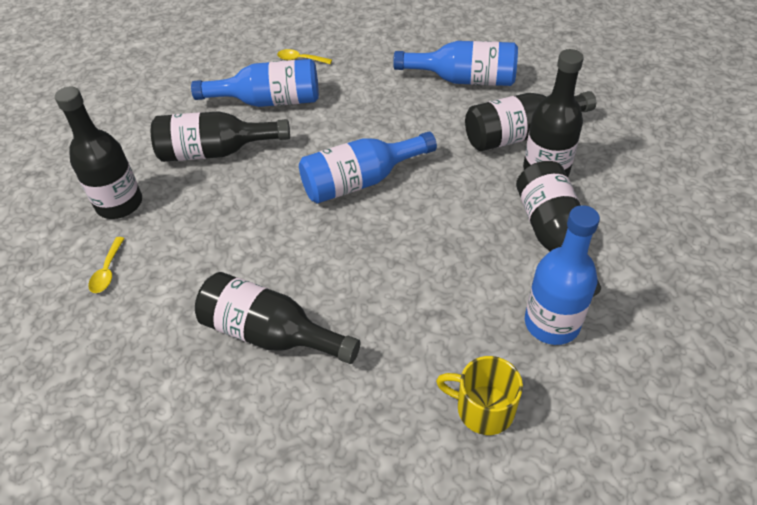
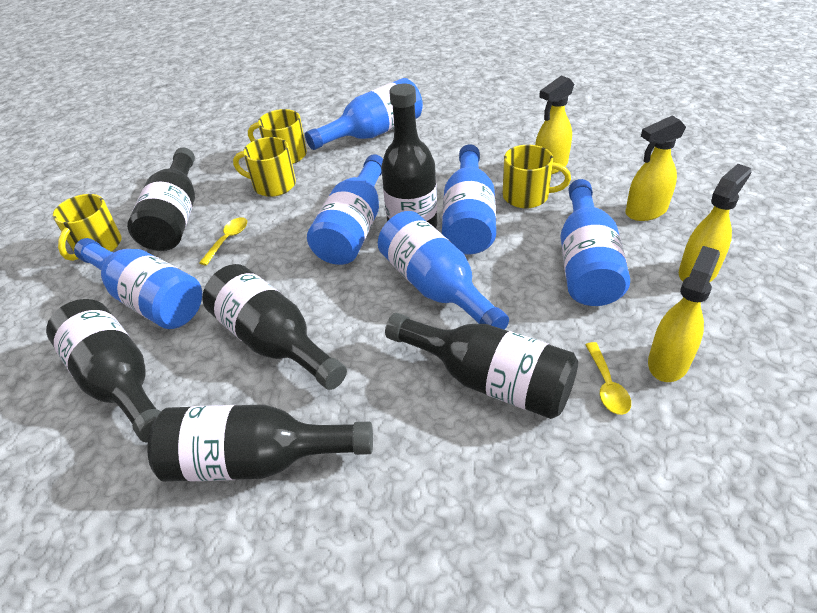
blue bottle: [191,59,319,107] [299,132,437,204] [393,41,518,86] [525,205,600,345] = 4 -> [74,238,202,329] [305,78,423,150] [307,154,383,265] [378,211,509,330] [442,144,496,254] [560,179,630,306] = 6
yellow mug: [436,356,523,435] = 1 -> [53,194,121,261] [233,137,296,197] [248,109,307,164] [503,145,571,208] = 4
yellow spray bottle: none = 0 -> [535,76,574,175] [625,116,686,221] [648,246,720,382] [679,164,752,282] = 4

